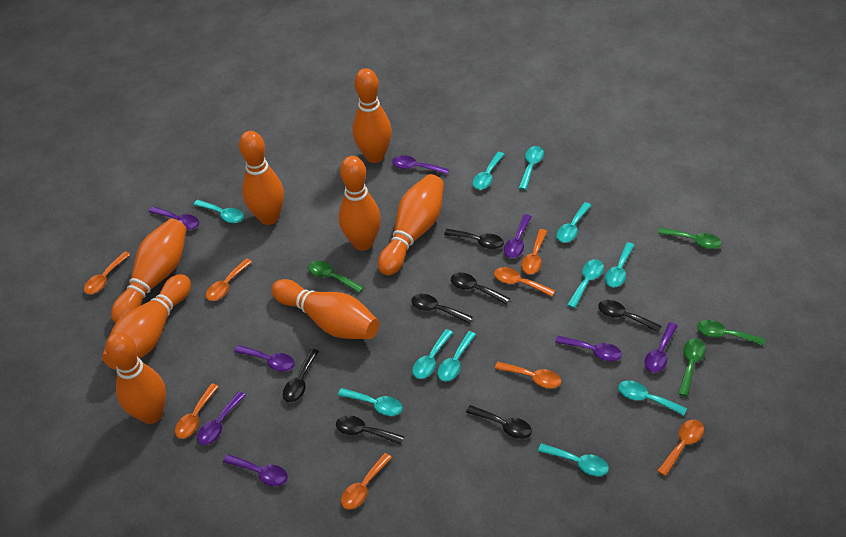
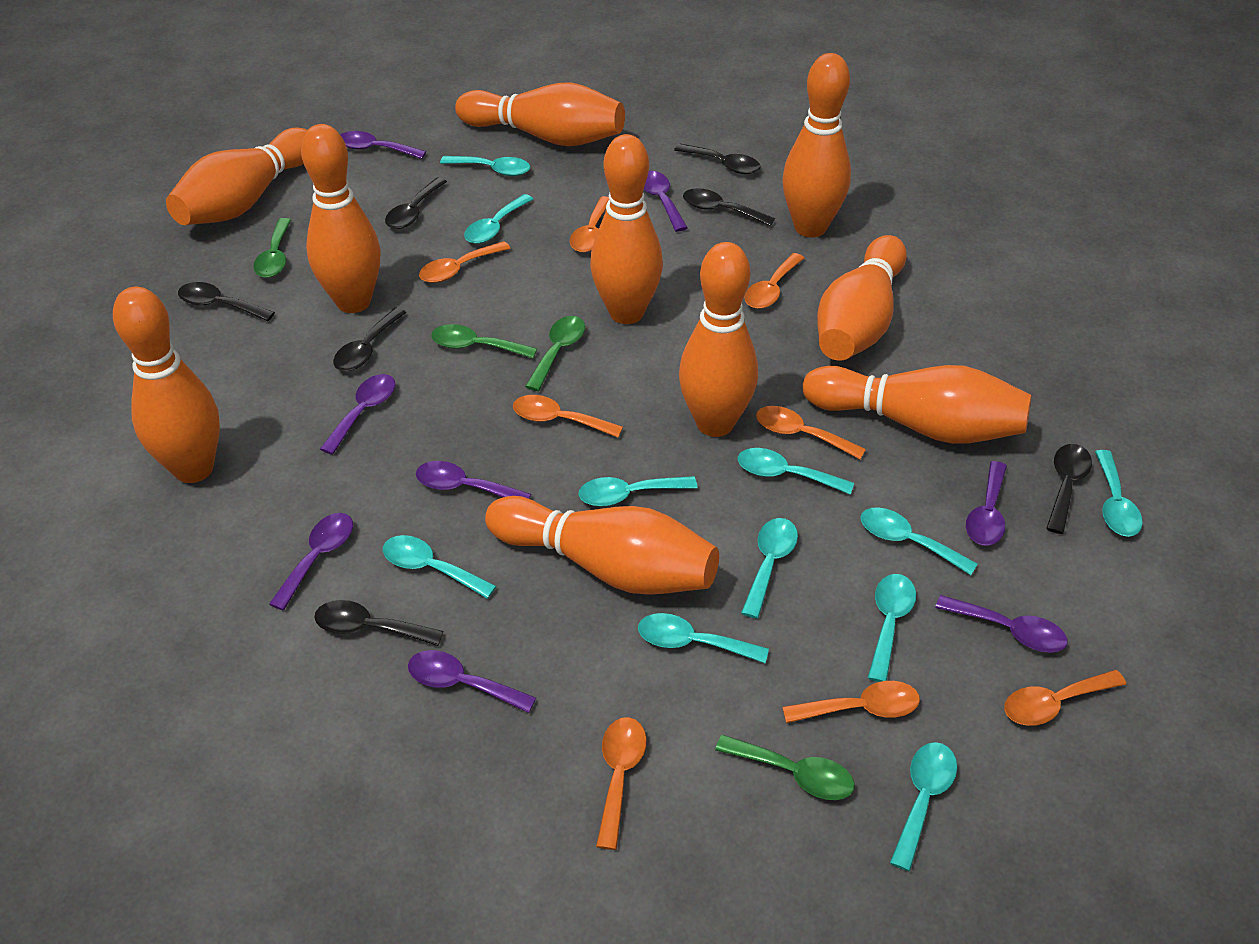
orange bowling pin: [102,274,191,370] [105,332,166,424] [111,219,187,323] [239,131,284,225] [271,279,379,339] [339,156,381,251] [353,68,392,163] [378,174,444,276] = 8 -> [113,287,220,483] [166,127,307,225] [301,124,381,313] [455,82,625,146] [485,496,719,595] [590,134,663,324] [679,242,758,437] [782,53,851,237] [802,365,1031,444] [817,235,907,361] = 10

